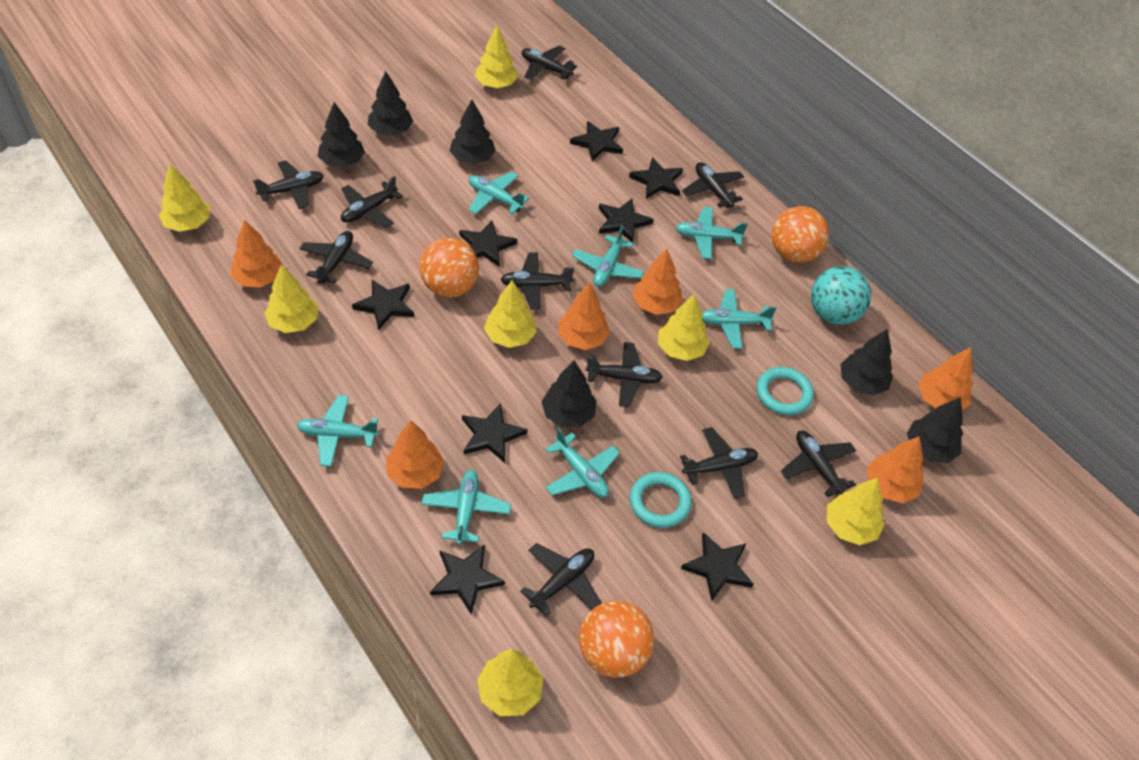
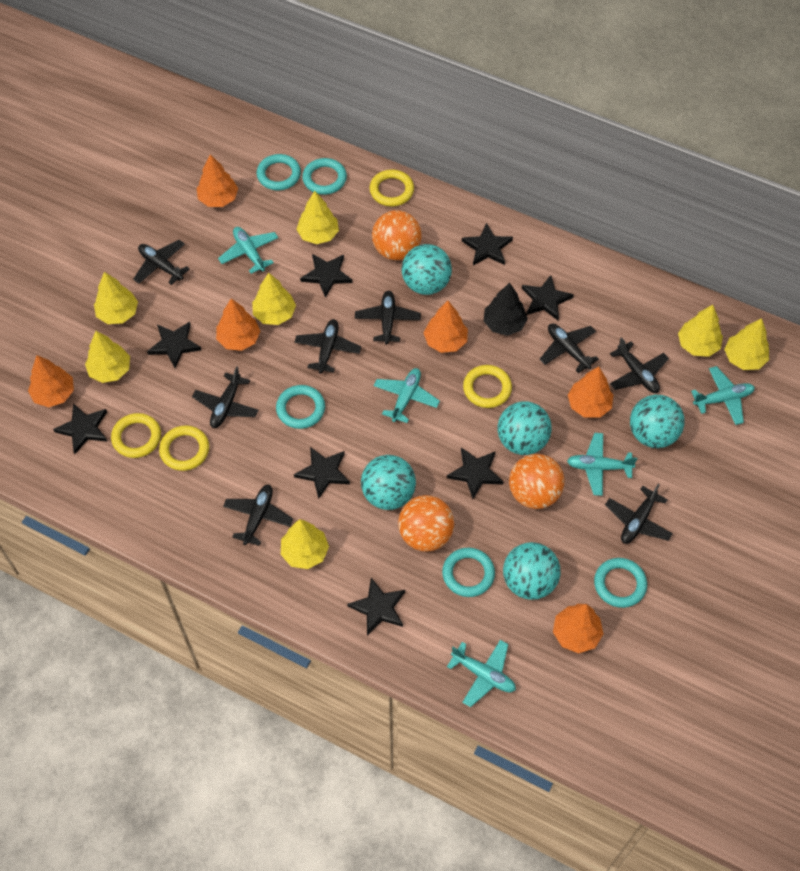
black plane: [253,160,324,209] [299,231,373,284] [341,176,403,228] [500,253,574,310] [520,543,602,617] [522,46,577,80] [586,342,663,407] [680,427,758,499] [682,162,744,208] [781,431,856,497] = 10 -> [133,240,190,285] [192,366,258,428] [223,485,293,546] [294,319,361,374] [355,291,421,345] [539,323,599,373] [605,483,673,544] [610,337,669,393] = 8
black tree: [318,102,365,167] [368,71,413,135] [449,100,496,164] [541,360,597,427] [840,329,893,395] [907,397,963,463] = 6 -> [484,283,528,336] = 1
turquoise ball: [811,266,871,325] = 1 -> [361,455,416,510] [402,244,452,295] [498,401,552,455] [503,542,561,600] [630,395,685,448] = 5
turquoise plane: [297,395,379,467] [421,470,511,545] [469,172,530,214] [545,428,620,498] [572,226,645,287] [676,207,748,259] [702,289,777,349] = 7 -> [218,227,278,274] [374,368,440,423] [447,640,516,707] [567,433,637,496] [691,366,755,425] = 5
turquoise ring: [629,472,692,528] [756,367,814,415] = 2 -> [257,154,301,190] [276,385,325,429] [302,158,347,195] [442,548,495,597] [594,558,647,608] = 5
yellow ring: none = 0 -> [111,413,161,458] [159,425,209,471] [370,170,414,206] [463,365,512,408] = 4

